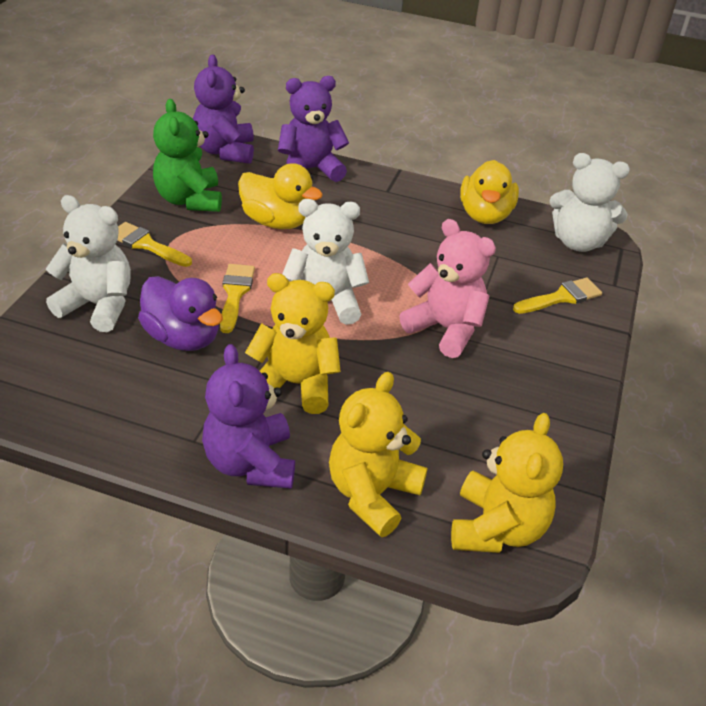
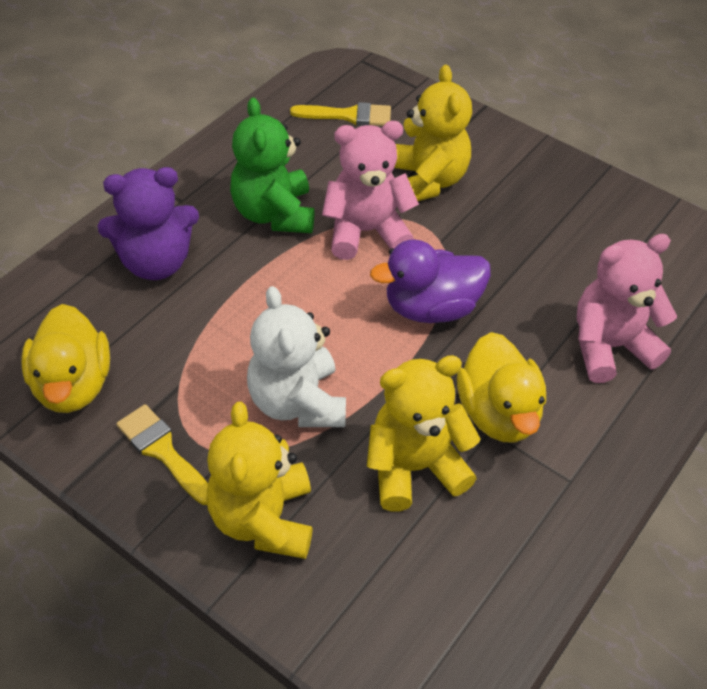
pink teddy bear: [400,219,496,358] = 1 -> [322,121,419,260] [577,234,677,383] = 2
purple teddy bear: [193,54,254,164] [202,344,295,489] [278,76,349,182] = 3 -> [98,167,199,280] = 1
white teddy bear: [46,195,131,332] [282,199,369,325] [550,153,630,252] = 3 -> [247,286,346,427] = 1
yellow brush: [117,222,192,267] [220,264,255,333] [513,277,602,314] = 3 -> [116,404,208,505] [290,102,391,126] = 2

